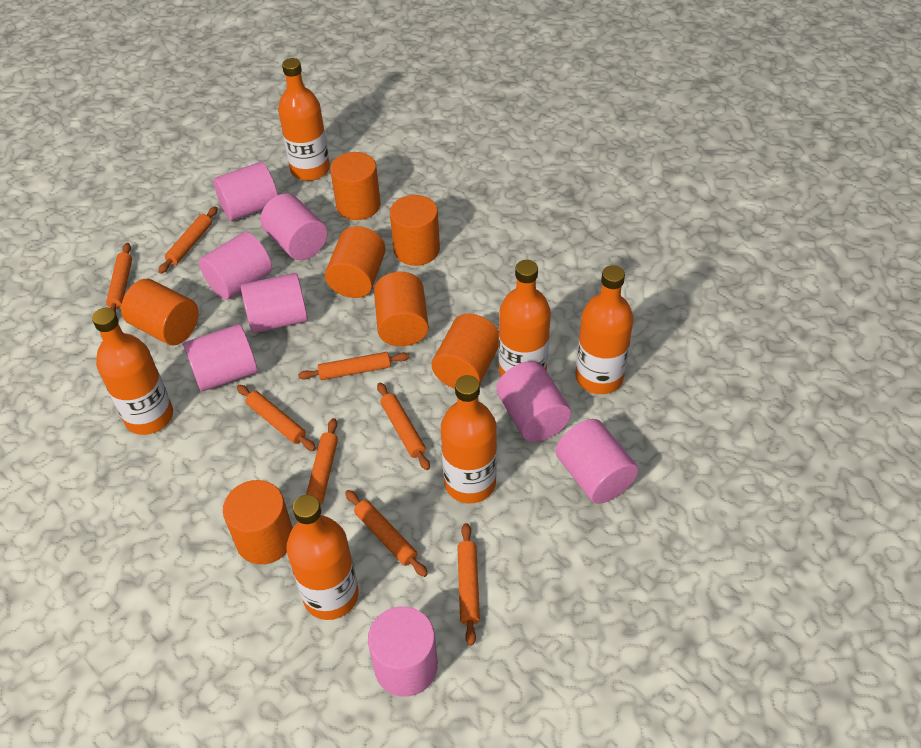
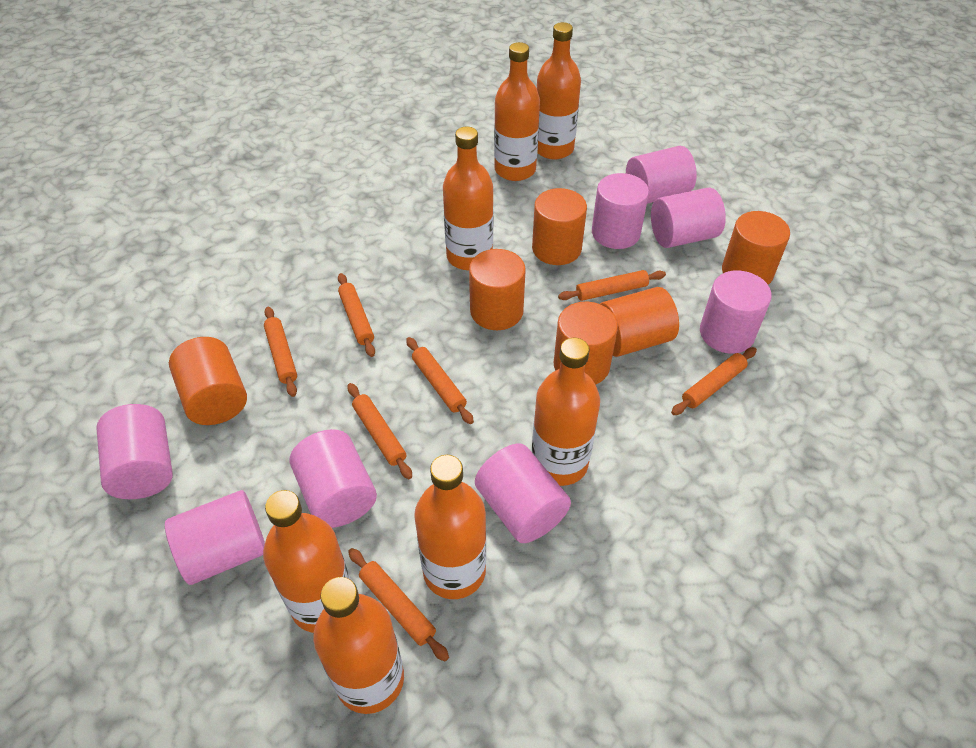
orange bottle: [92,308,173,435] [278,58,330,181] [286,495,358,620] [441,375,497,503] [499,260,551,377] [576,265,633,394] = 6 -> [263,490,351,633] [313,577,404,714] [414,455,486,599] [443,127,493,270] [494,42,540,181] [532,338,600,486] [537,22,581,159] = 7
orange cylinder: [121,279,199,345] [223,480,293,564] [325,226,386,298] [330,152,381,220] [374,272,429,346] [390,195,440,266] [432,314,499,389] = 7 -> [169,337,247,425] [469,249,526,330] [532,188,587,265] [554,302,618,385] [600,287,679,357] [722,211,790,285] = 6
orange rolling pin: [106,243,132,313] [158,206,218,274] [237,385,316,451] [298,352,410,380] [306,418,338,505] [345,490,428,577] [377,383,430,470] [458,523,480,646] = 8 -> [264,307,297,397] [338,273,375,357] [348,383,412,479] [348,548,449,661] [406,337,474,424] [558,270,666,301] [671,347,757,415] = 7

